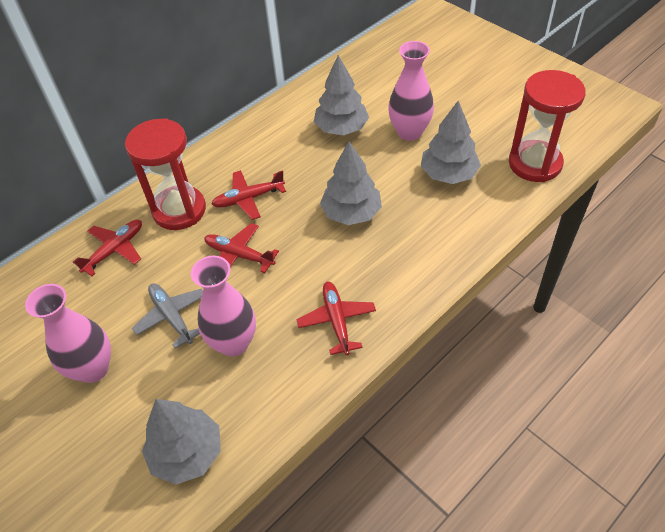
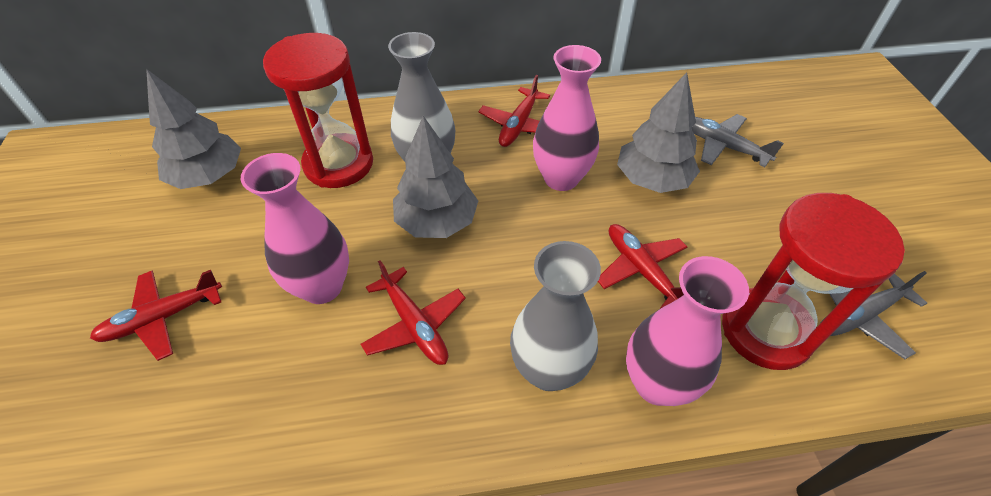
grey plane: [132,283,203,349] = 1 -> [691,114,784,167] [821,271,927,359] = 2
grey tree: [142,399,221,485] [314,55,369,135] [320,142,382,225] [421,101,481,184] = 4 -> [146,69,241,189] [393,116,478,238] [617,72,700,193] = 3
grey vase: none = 0 -> [388,32,455,162] [510,241,601,391] = 2

